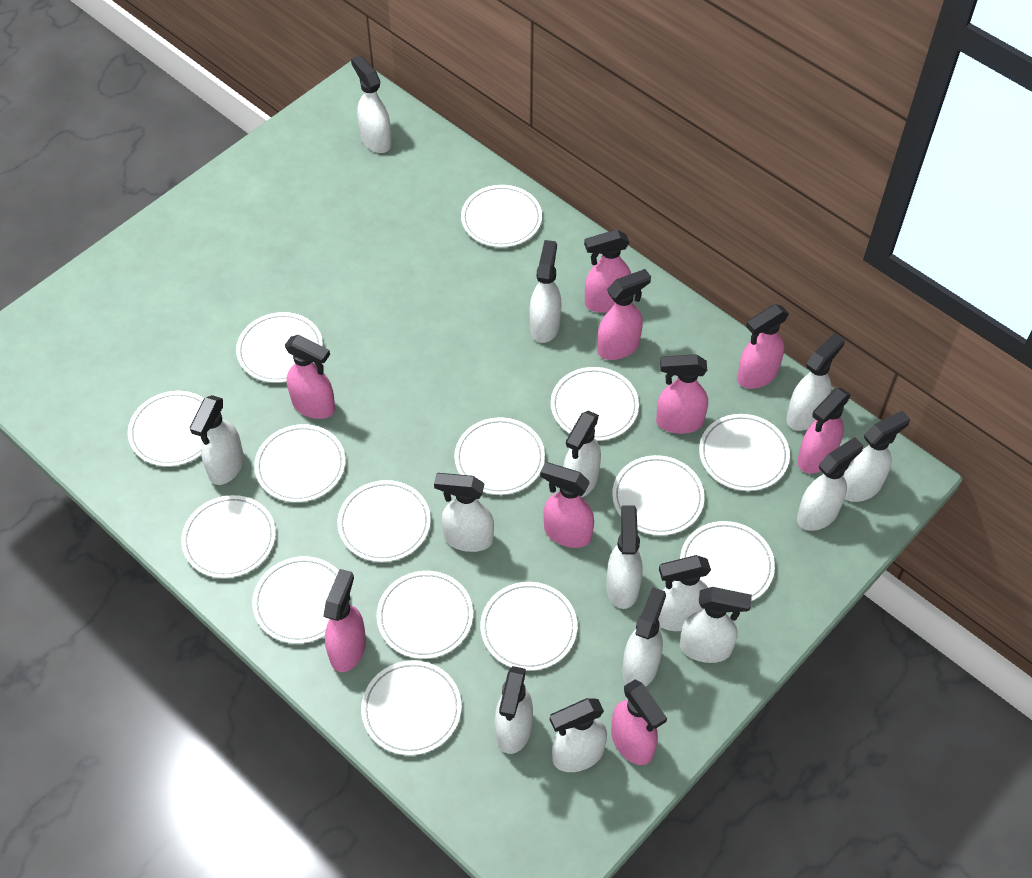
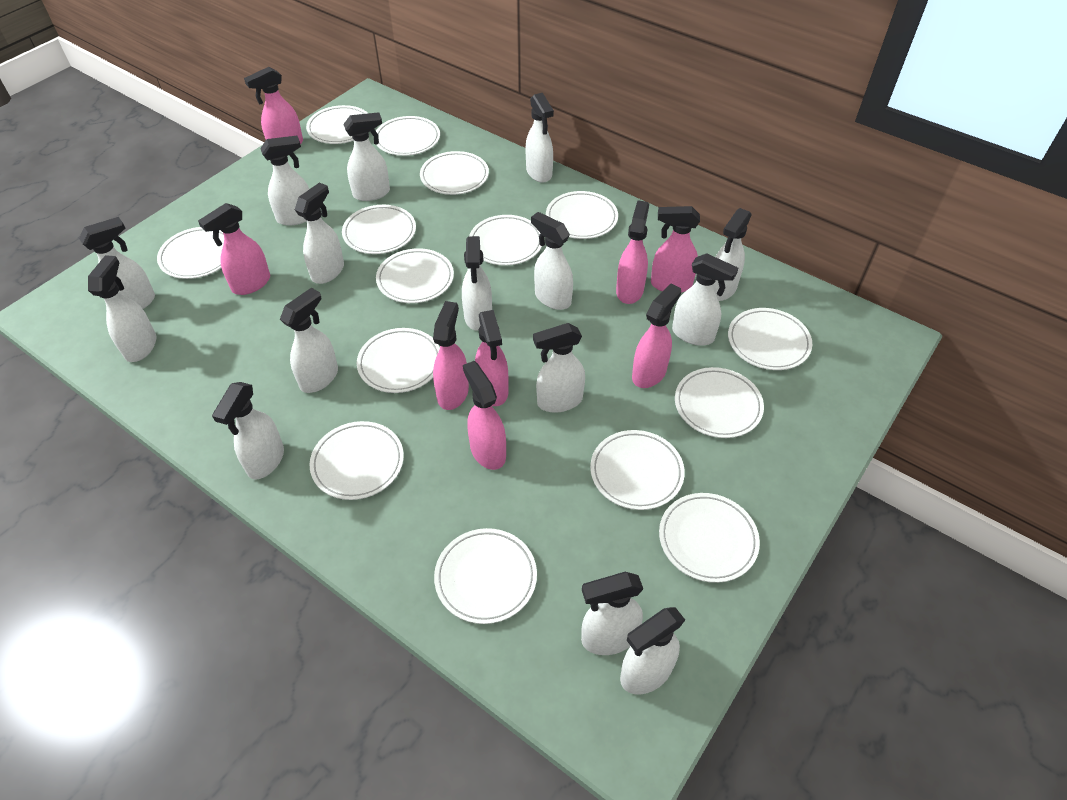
pink spray bottle: [285,335,335,419] [323,569,366,672] [540,462,594,548] [584,230,631,313] [597,269,651,360] [611,679,667,765] [656,354,708,434] [737,304,789,389] [798,388,851,473] = 9 -> [198,203,270,295] [244,67,303,145] [433,301,469,410] [463,361,506,470] [475,310,508,406] [616,200,649,304] [632,284,681,388] [651,206,700,293] = 8
white spray bottle: [190,395,244,485] [351,55,392,153] [434,473,494,552] [495,666,533,754] [529,240,561,343] [550,698,607,772] [563,411,601,497] [606,505,643,609] [622,587,666,687] [658,555,711,631] [680,587,752,663] [786,333,845,431] [797,437,863,531] [843,410,910,502] = 14 -> [79,217,155,309] [88,255,156,362] [212,382,284,479] [260,136,309,226] [280,288,338,393] [295,183,344,284] [343,112,390,201] [462,236,492,331] [526,93,554,183] [531,212,573,310] [533,323,585,413] [581,572,643,655] [620,607,685,694] [672,253,738,346] [714,208,752,301] = 15

